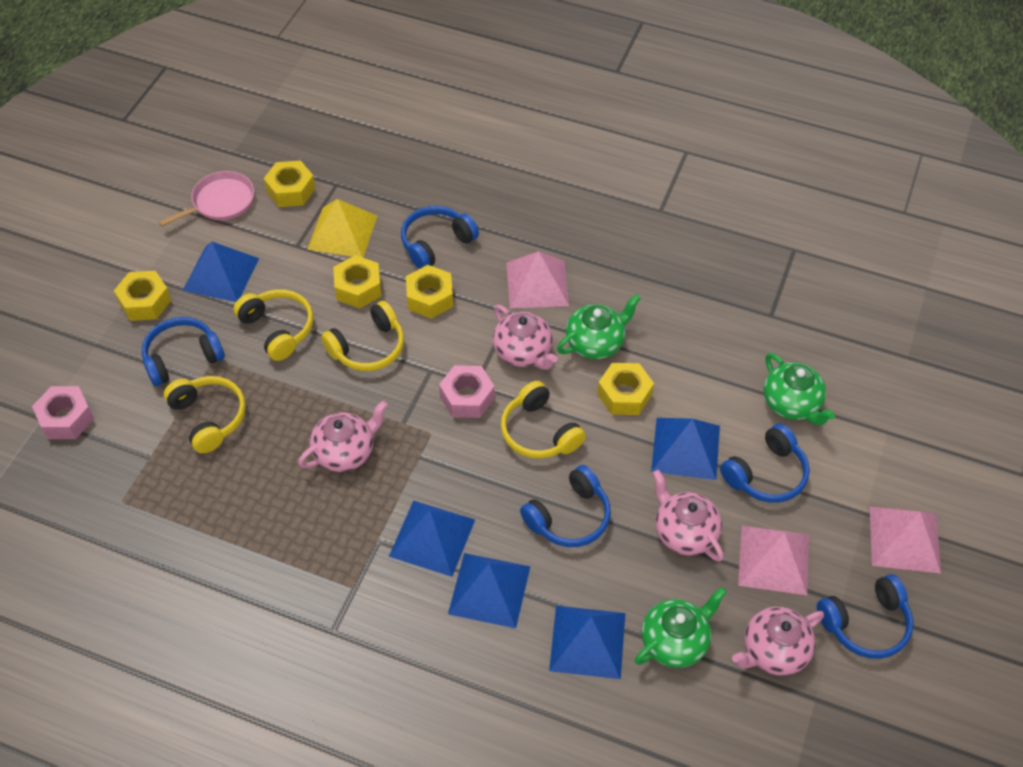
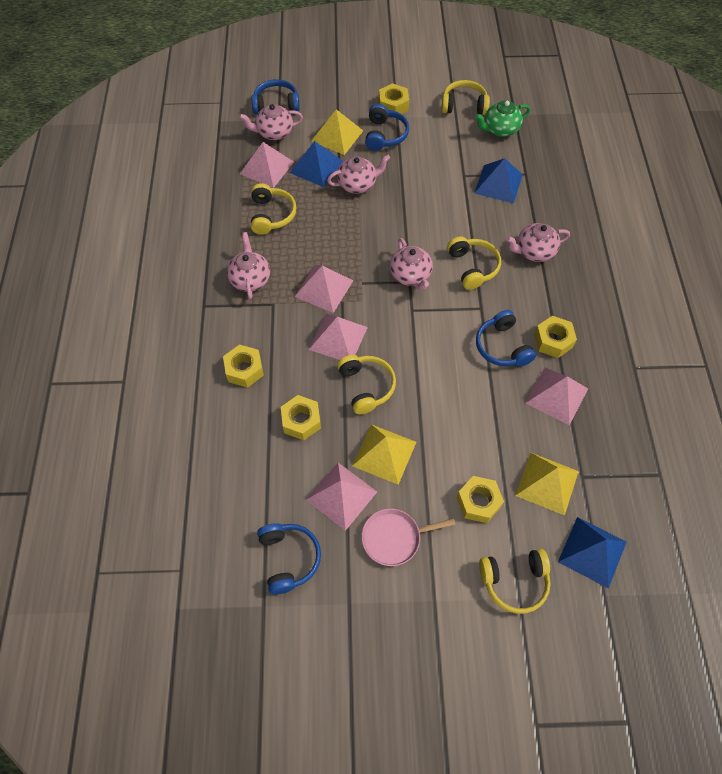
blue headphones: [142,317,225,386] [401,206,479,269] [520,465,611,547] [720,424,810,503] [817,574,914,659] = 5 -> [252,79,300,114] [257,523,321,595] [365,104,409,151] [476,310,536,367] = 4
blue pyramid: [183,242,259,302] [389,500,476,577] [448,553,531,628] [549,606,625,679] [651,418,720,480] = 5 -> [290,141,343,187] [474,158,523,204] [558,517,627,588] = 3
green teapot: [557,294,641,359] [635,587,727,668] [763,353,835,425] = 3 -> [475,100,530,137] = 1
pink nut: [32,386,94,439] [439,365,495,418] = 2 -> none = 0
pink pyramid: [506,251,569,309] [738,526,809,595] [870,507,941,573] = 3 -> [240,142,294,188] [294,265,353,313] [306,463,377,531] [309,314,368,360] [526,368,588,426] = 5
pink teapot: [298,400,388,472] [493,305,558,370] [653,470,724,562] [732,607,824,676] = 4 -> [227,232,270,299] [239,104,303,140] [327,155,390,194] [390,238,433,291] [506,223,570,262] = 5
yellow headphones: [164,376,246,453] [233,289,314,361] [321,301,404,371] [501,381,586,459] = 4 -> [251,183,297,235] [337,355,396,415] [441,80,490,115] [447,236,501,290] [479,549,551,614] = 5
yellow pyramid: [307,199,377,257] = 1 -> [311,109,363,155] [352,424,416,485] [515,453,579,516] = 3

